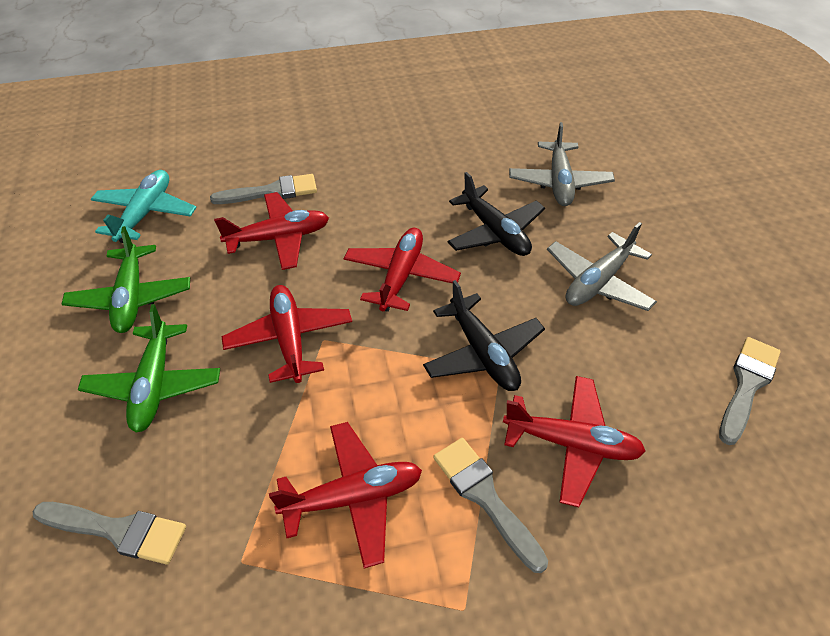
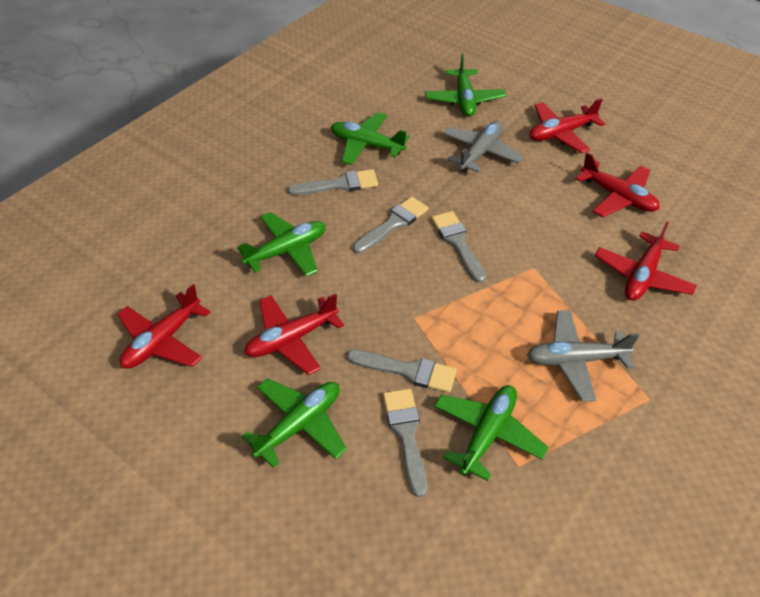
black plane: [423,280,545,391] [448,172,545,256] = 2 -> none = 0
green plane: [62,226,190,333] [78,304,220,433] = 2 -> [237,212,326,277] [241,378,347,468] [331,112,409,165] [425,54,506,117] [434,385,548,481] = 5
grey brush: [33,502,186,564] [210,174,317,204] [433,438,548,573] [719,337,781,445] = 4 -> [288,169,378,195] [347,350,457,393] [353,197,428,254] [383,389,427,498] [432,211,486,283] = 5
turquoise plane: [91,170,197,243] = 1 -> none = 0

